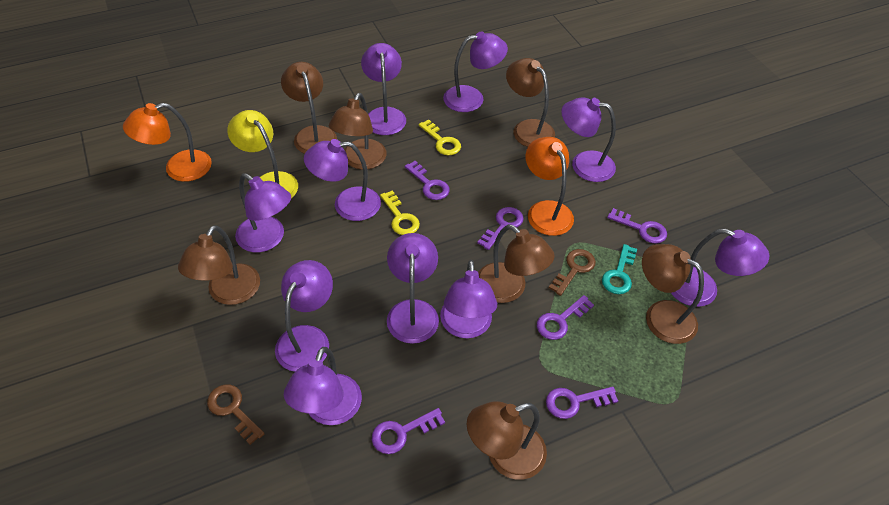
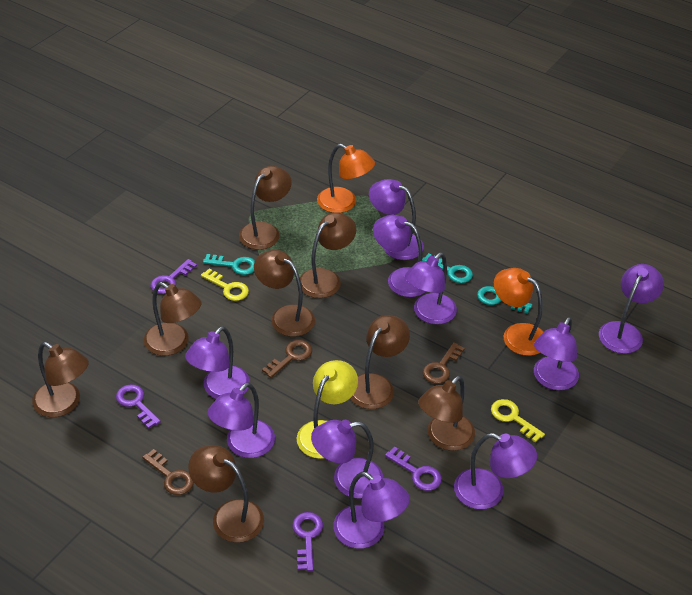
brown key: [207,384,265,445] [549,249,596,296] = 2 -> [142,449,194,495] [262,340,312,378] [423,342,465,384] = 3
brown lamp: [178,225,260,305] [281,62,337,154] [329,93,386,170] [466,401,547,480] [478,224,555,303] [506,58,555,147] [642,244,704,344] = 7 -> [32,342,89,417] [144,282,202,356] [188,445,264,543] [239,166,292,250] [254,250,315,337] [300,212,356,298] [350,315,410,409] [418,376,475,451] = 8
purple key: [372,408,445,454] [405,161,450,200] [477,207,524,250] [537,295,594,340] [546,387,618,419] [607,208,667,243] = 6 -> [116,384,161,429] [151,259,197,294] [292,512,323,571] [385,446,442,491] = 4
turquoise key: [602,244,637,294] = 1 -> [203,254,255,275] [422,253,473,283] [477,286,532,313] = 3

